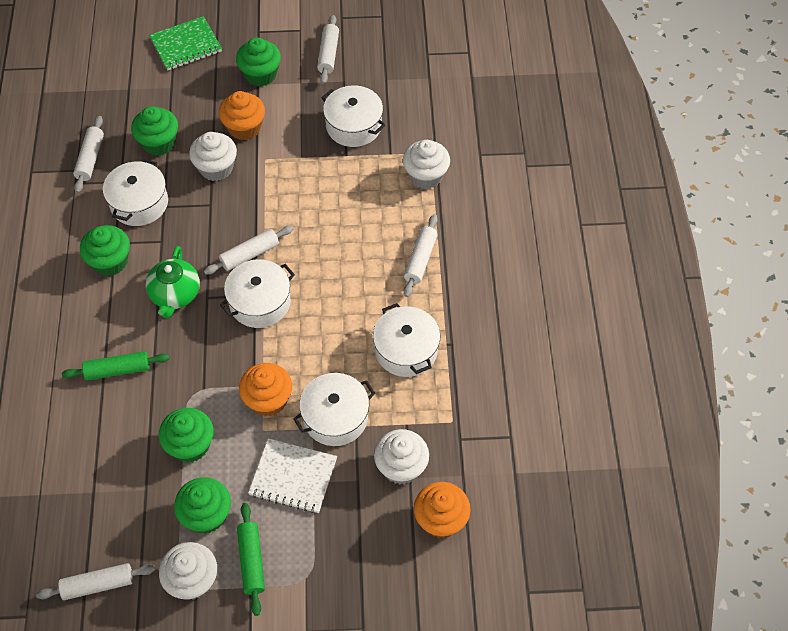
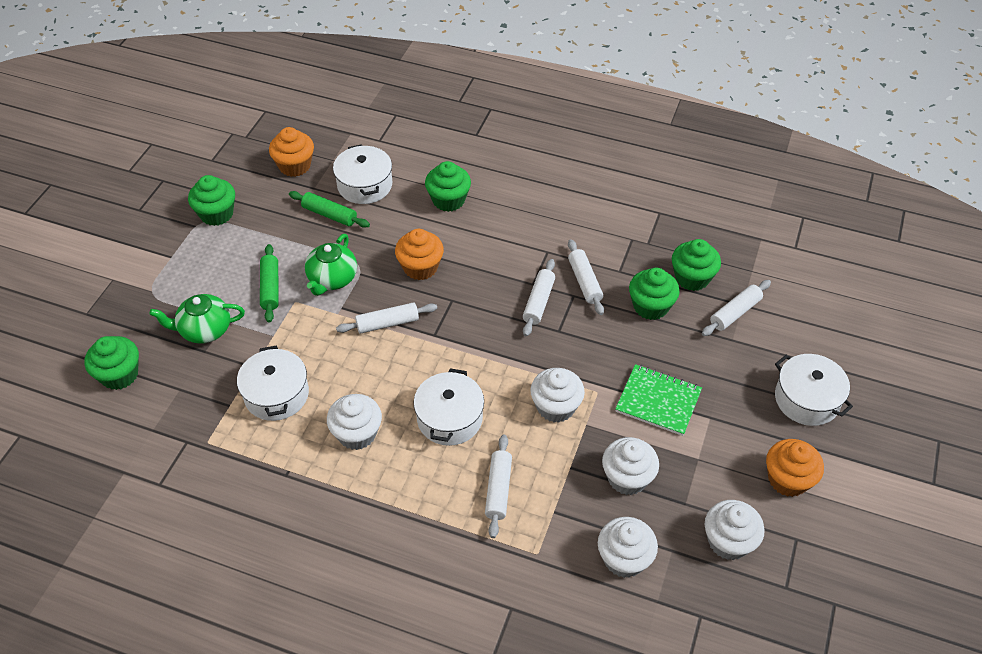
green teapot: [145,246,200,318] = 1 -> [149,294,245,344] [305,234,357,296] = 2
white cupcake: [159,542,217,600] [189,132,237,181] [374,429,429,484] [403,140,450,189] = 4 -> [327,394,382,450] [530,368,585,423] [598,517,658,578] [602,437,659,495] [705,500,765,560] = 5
white notebook: [248,438,337,513] = 1 -> none = 0
white pot: [103,159,168,226] [220,259,295,328] [293,373,375,446] [322,86,386,147] [373,303,440,377] = 5 -> [237,346,309,421] [333,144,392,204] [414,368,484,446] [775,354,853,426] = 4

